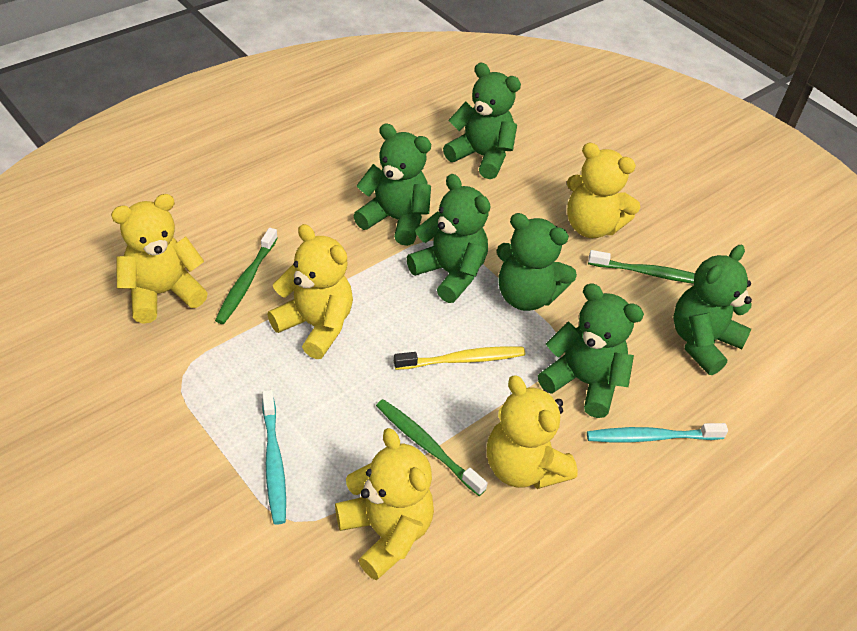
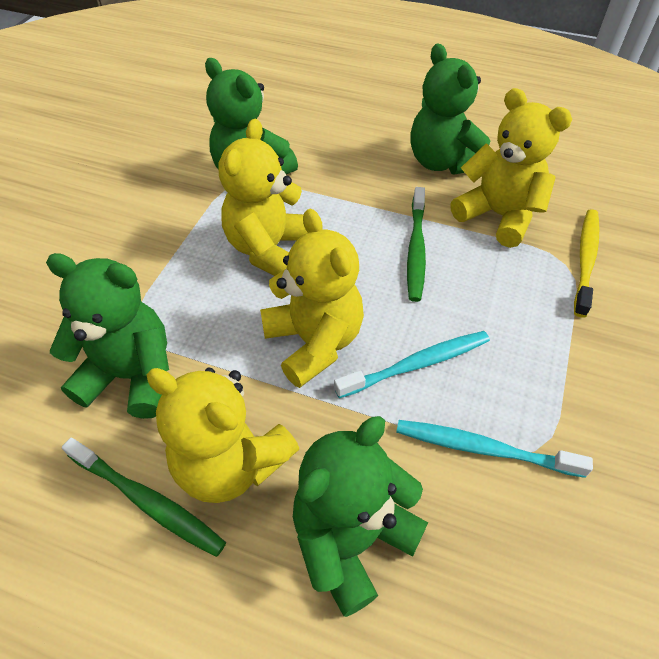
green teddy bear: [353,123,431,246] [407,174,490,303] [443,63,521,179] [497,213,577,311] [538,283,644,418] [673,245,752,375] = 6 -> [46,253,169,419] [205,58,298,174] [293,416,428,617] [410,43,490,174] = 4
green toothbrush: [215,228,278,324] [376,399,488,496] [588,250,695,284] = 3 -> [62,438,226,557] [407,187,426,302] = 2
yellow teddy bear: [111,194,208,324] [267,224,353,359] [335,428,434,581] [487,375,578,489] [567,143,640,238] = 5 -> [146,367,300,503] [219,119,308,276] [260,209,364,388] [450,88,572,248] = 4

